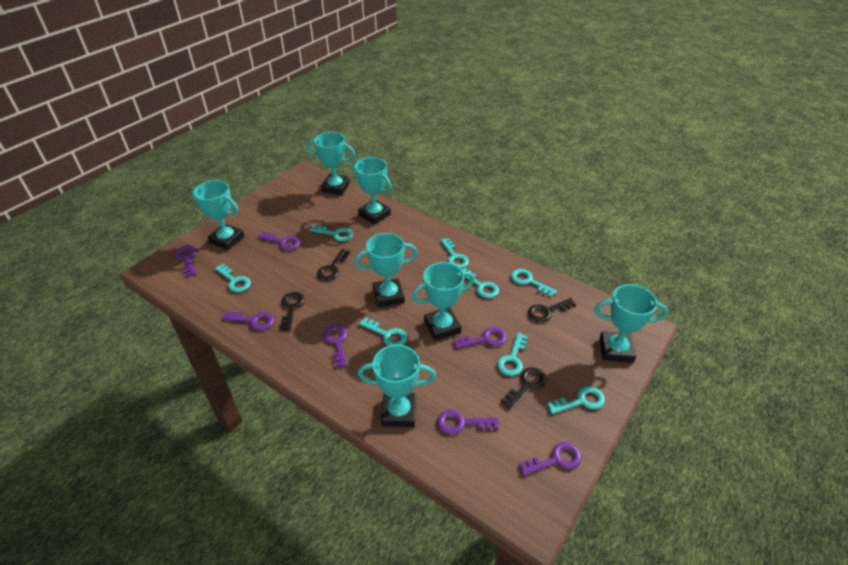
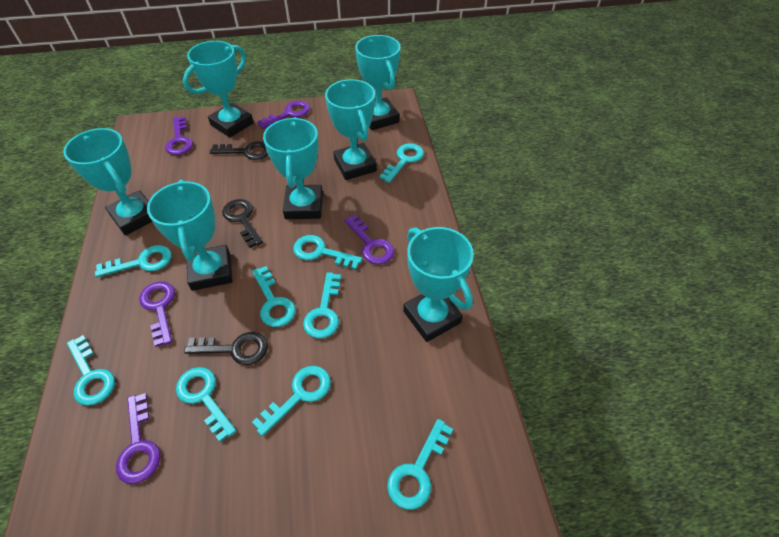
black key: [280,292,305,331] [317,249,350,281] [501,367,547,409] [528,298,576,322] = 4 -> [184,332,268,365] [210,141,268,160] [222,199,263,248] = 3
purple key: [175,245,197,277] [222,311,274,330] [257,232,300,250] [323,325,347,367] [437,410,499,434] [453,327,507,349] [519,442,581,476] = 7 -> [116,393,161,484] [139,281,175,347] [165,117,193,155] [257,101,310,129] [344,215,394,265] = 5
turquoise key: [215,264,251,292] [310,225,353,241] [359,317,407,346] [440,238,469,268] [462,268,499,298] [497,333,528,376] [511,269,557,297] [547,386,605,414] = 8 -> [67,335,115,406] [95,245,172,277] [176,367,236,442] [252,266,296,327] [252,366,331,436] [293,235,362,270] [303,272,341,339] [380,143,424,183] [387,419,453,510] = 9

